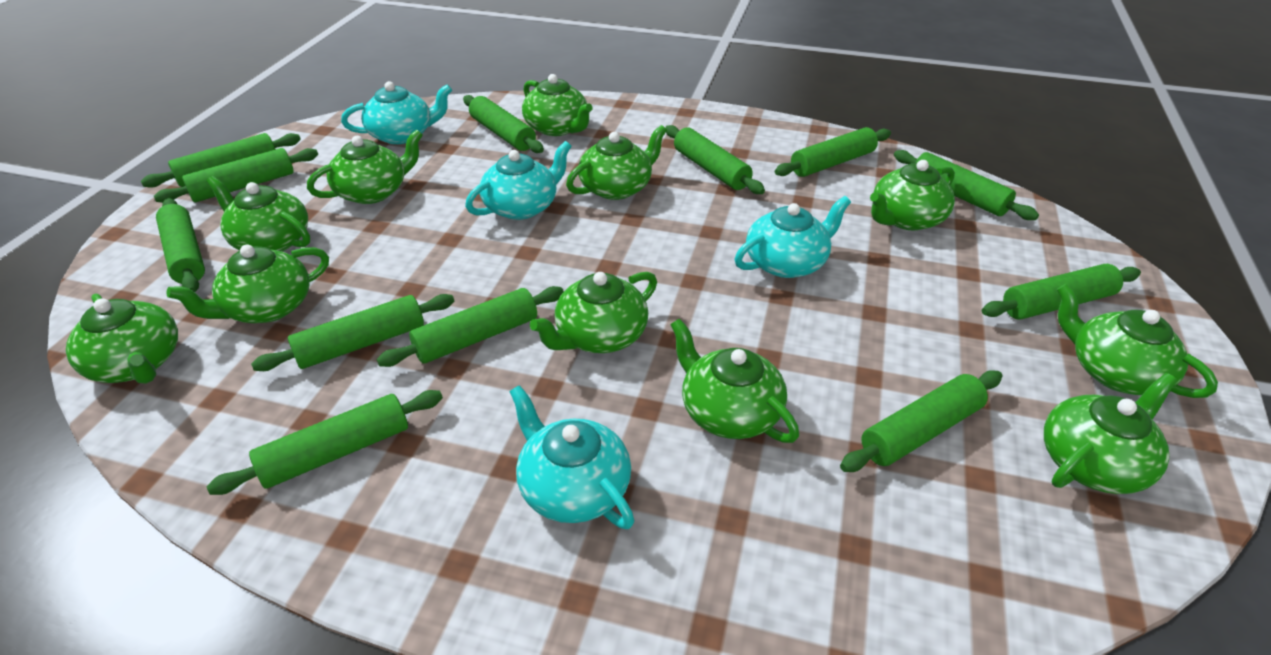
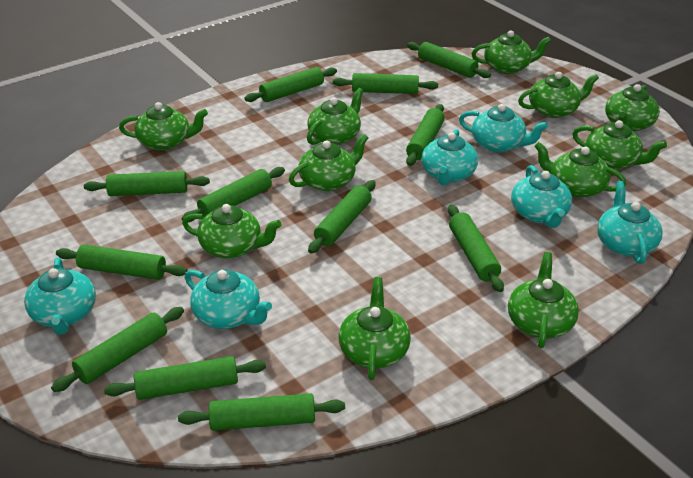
turquoise teapot: [341,81,452,144] [465,141,572,220] [509,385,634,529] [735,196,851,278] = 4 -> [24,258,96,335] [185,270,272,329] [421,129,478,185] [459,104,548,152] [511,165,572,228] [597,181,663,264] = 6

